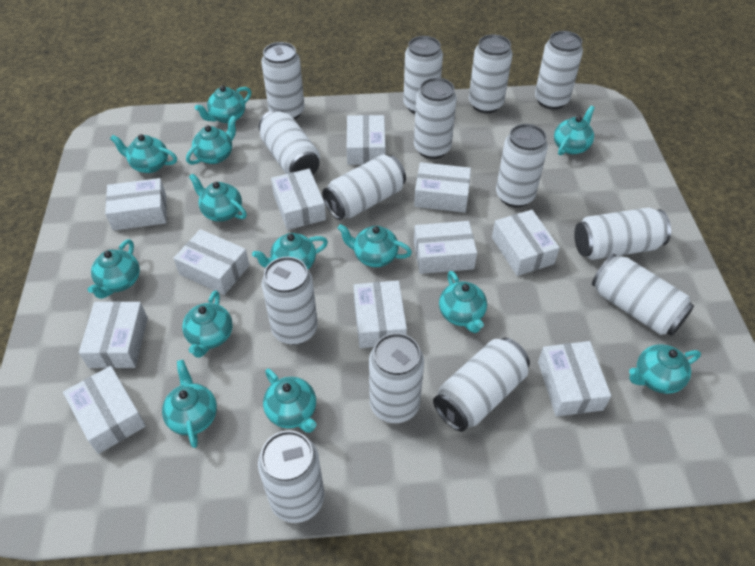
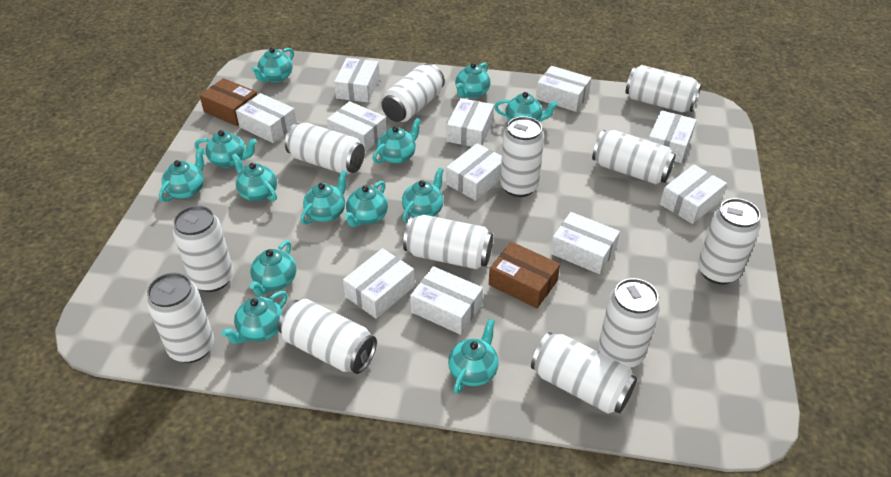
brown box: none = 0 -> [199,78,257,126] [489,242,560,308] = 2
white can: [258,430,324,523] [259,109,320,175] [261,42,305,120] [262,257,318,345] [322,154,406,220] [369,333,424,423] [403,36,443,114] [414,78,457,159] [433,338,530,432] [469,34,513,113] [496,124,548,208] [535,31,583,110] [574,208,671,260] [592,254,694,336] = 14 -> [147,272,214,363] [173,205,233,292] [278,299,377,374] [285,123,365,175] [381,63,445,122] [403,215,493,269] [500,116,544,197] [531,332,637,414] [592,130,676,184] [598,278,660,368] [626,65,702,112] [698,198,761,284] = 12

